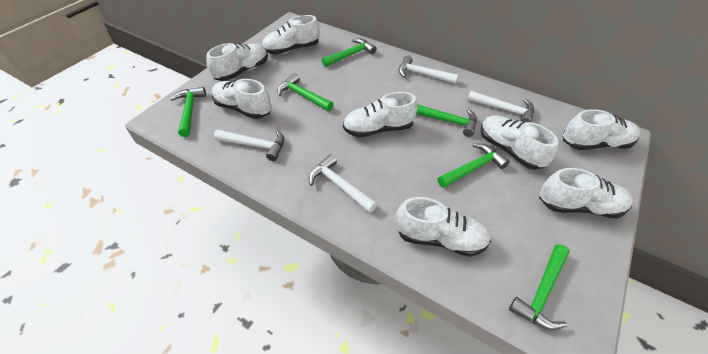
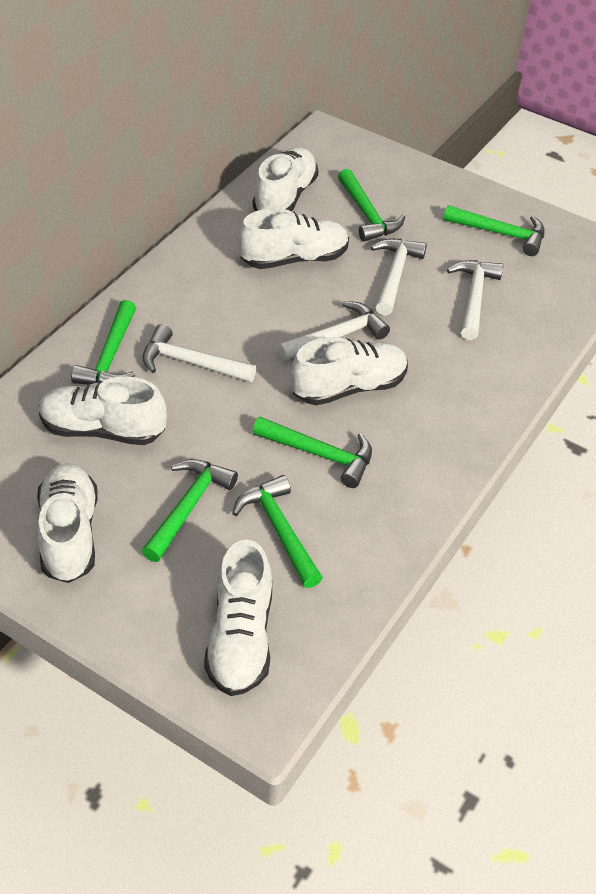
white shoe: [207,43,268,81] [212,79,271,119] [262,15,320,54] [343,92,418,137] [395,197,491,257] [481,115,558,170] [539,168,633,218] [563,109,640,150] = 8 -> [37,463,98,583] [39,376,167,445] [204,539,272,696] [238,208,349,269] [253,147,318,212] [290,337,408,406] = 6

